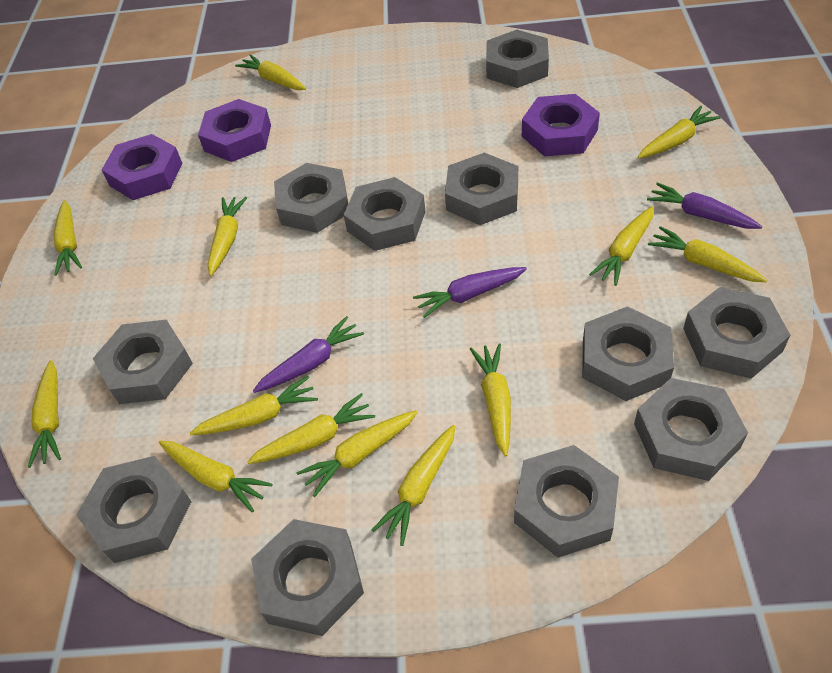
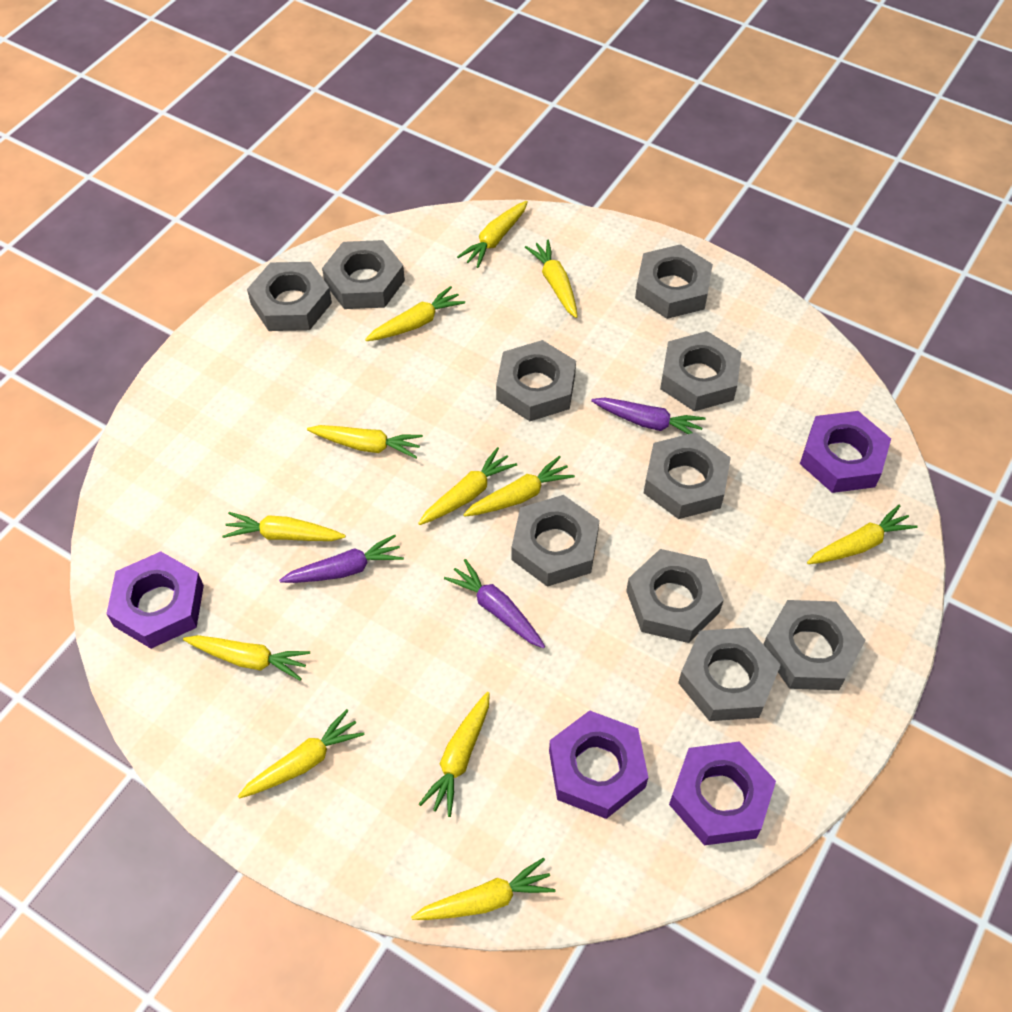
grey nut: [76,456,192,563] [93,320,193,404] [251,519,364,636] [274,163,348,233] [344,177,426,251] [445,153,518,225] [486,30,549,88] [514,445,619,558] [582,306,674,401] [634,378,748,481] [683,287,790,379] = 11 -> [247,262,332,331] [322,240,405,309] [496,340,576,421] [512,495,600,587] [626,549,724,643] [635,244,713,319] [644,433,731,519] [660,331,741,411] [678,628,781,721] [763,600,865,690] = 10
purple nut: [102,134,183,200] [198,99,271,162] [522,94,600,156] = 3 -> [106,551,204,649] [549,710,649,819] [669,741,776,846] [800,411,891,493] = 4
yellow carrot: [28,360,61,468] [53,200,82,276] [159,441,273,513] [190,376,318,435] [208,197,247,276] [235,54,306,90] [247,393,375,464] [296,410,418,497] [372,425,455,546] [470,343,511,457] [589,206,654,286] [638,106,721,158] [648,226,767,282] = 13 -> [183,635,310,681] [222,512,346,541] [238,709,365,799] [307,425,423,459] [365,286,465,341] [411,858,555,920] [418,447,517,525] [419,692,490,817] [457,201,528,268] [463,456,575,517] [525,240,578,318] [807,505,918,564] = 12

